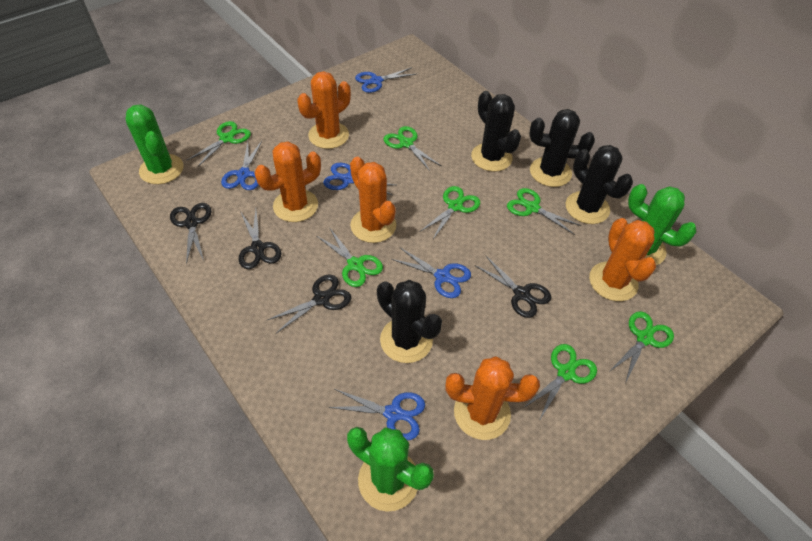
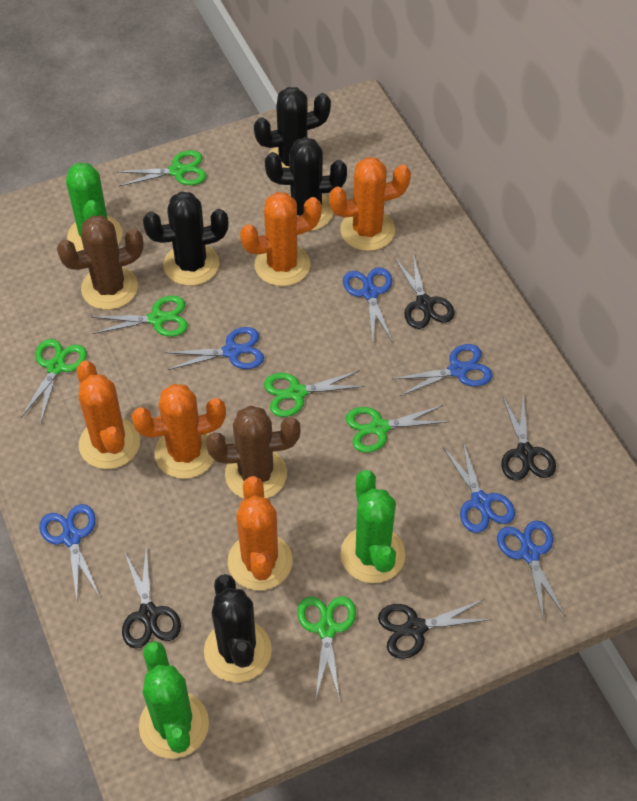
blue scissors: [221,141,262,190] [323,163,395,195] [328,389,425,440] [355,67,416,93] [391,247,471,298] = 5 -> [39,504,99,599] [165,327,264,370] [343,267,393,343] [393,344,493,396] [443,442,515,533] [497,520,565,618] = 6
brown cactus: none = 0 -> [57,216,144,310] [206,406,300,499] = 2
green scissors: [187,121,251,167] [317,227,383,287] [383,126,441,171] [420,186,480,239] [507,188,582,235] [523,344,597,421] [609,311,674,384] = 7 -> [21,339,87,422] [92,296,188,337] [117,150,206,186] [264,370,365,417] [297,596,356,700] [346,405,448,453] = 6

